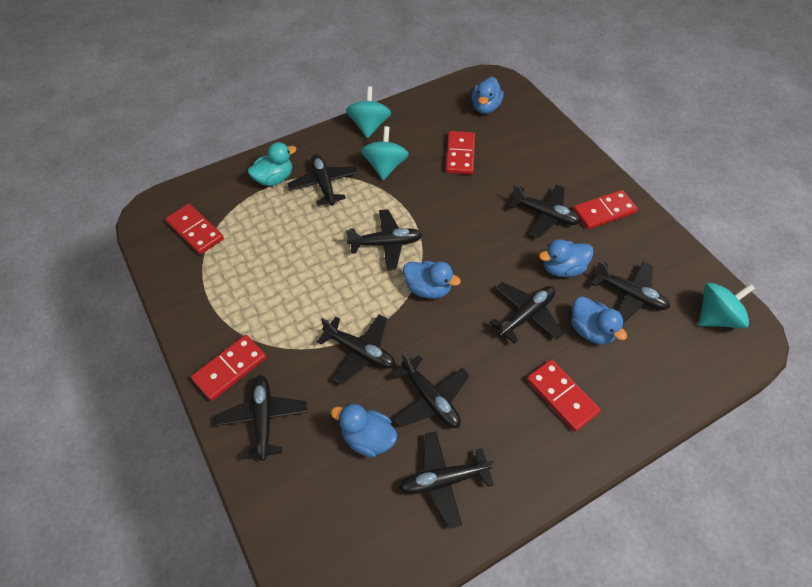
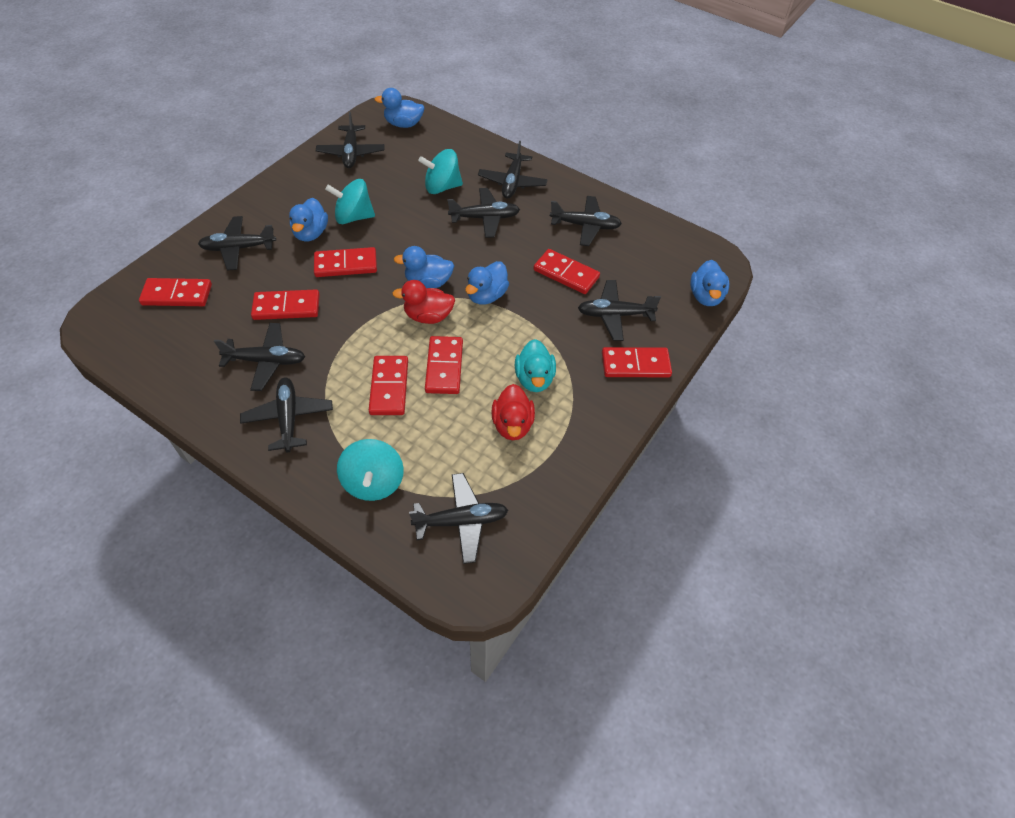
red domino: [166,204,224,255] [191,335,266,401] [446,131,475,175] [527,359,601,432] [573,190,638,229] = 5 -> [139,278,212,306] [251,290,320,320] [314,247,377,277] [369,356,408,415] [425,336,463,394] [533,249,600,294] [602,347,672,377] = 7
red duck: none = 0 -> [392,280,455,324] [491,384,535,440] = 2

